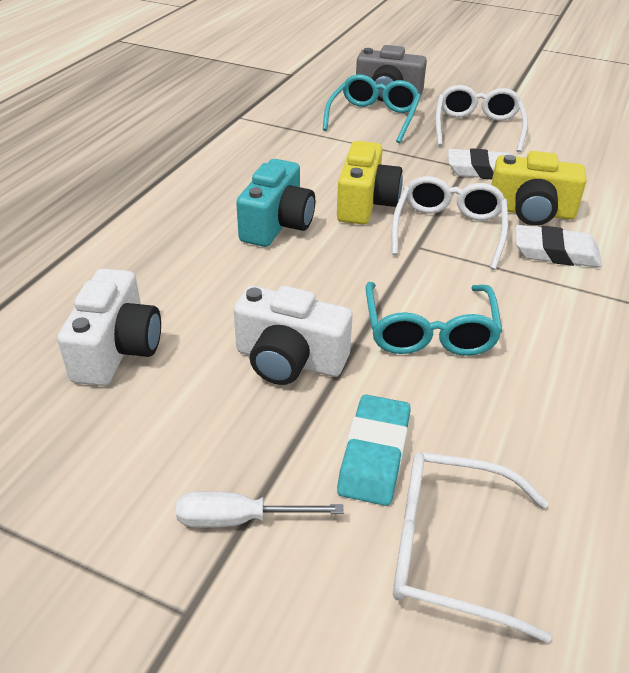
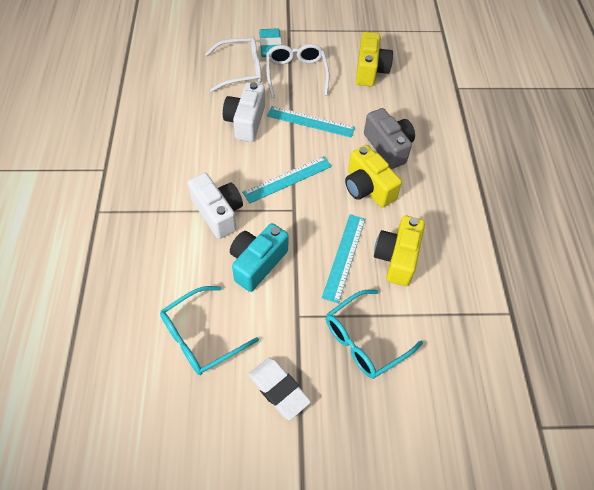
turquoise ruler: none = 0 -> [242,156,332,203] [267,106,355,138] [322,215,365,303] = 3
white eraser: [448,148,512,179] [515,225,602,268] = 2 -> [248,358,311,420] = 1
white glasses: [392,176,508,270] [393,452,552,643] [436,85,528,152] = 3 -> [205,37,262,92] [266,44,329,98] = 2
white screwdriver: [176,491,344,528] = 1 -> none = 0
yellow camera: [337,141,403,224] [491,151,587,226] = 2 -> [345,145,402,207] [356,32,393,86] [374,216,425,286] = 3

